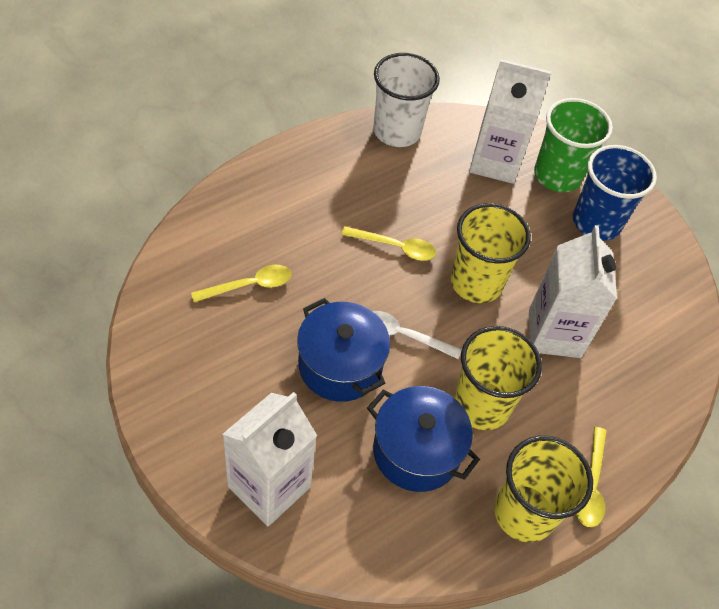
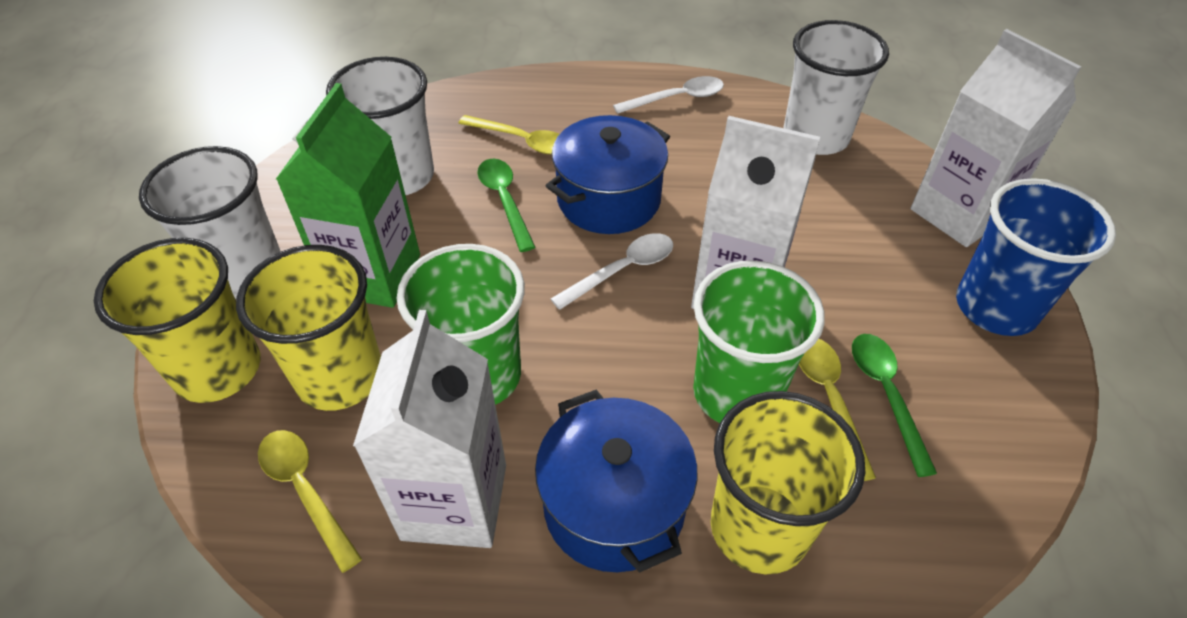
green carton: none = 0 -> [276,83,420,308] = 1
green cup: [534,98,613,192] = 1 -> [397,244,525,405] [693,260,825,423] = 2
green spoon: none = 0 -> [478,159,535,252] [852,334,937,477] = 2
white cup: [373,53,440,147] = 1 -> [139,146,281,299] [326,57,434,195] [784,20,889,155] = 3
white spoon: [373,311,462,359] = 1 -> [551,233,673,310] [613,76,724,114] = 2

